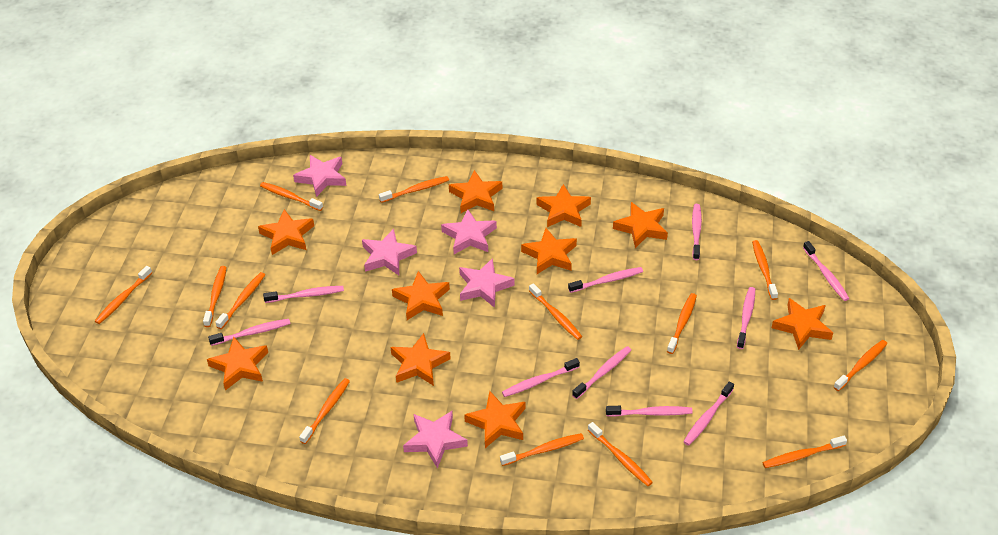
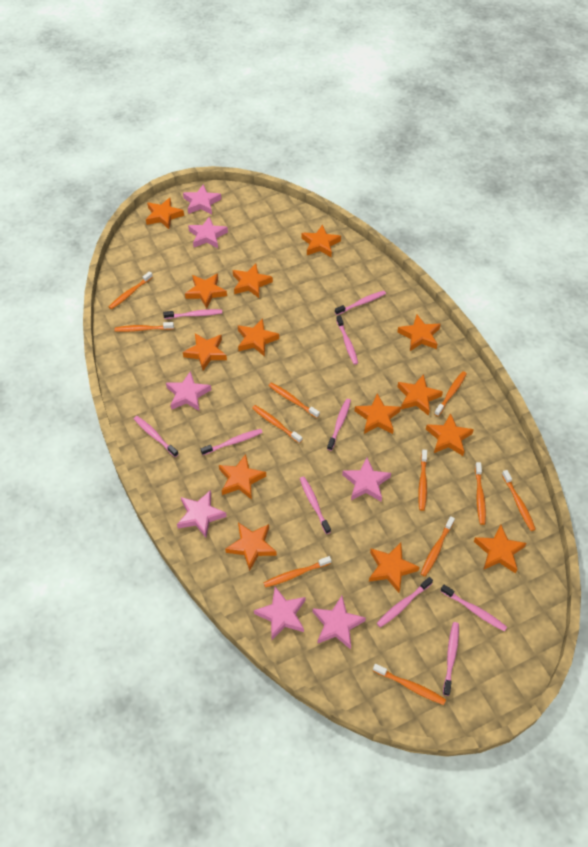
orange star: [207,337,268,390] [258,209,314,255] [390,333,451,386] [392,271,450,320] [449,170,502,213] [464,391,525,448] [521,228,577,274] [536,184,591,227] [613,202,668,248] [772,298,833,350] = 10 -> [146,198,184,229] [183,333,227,371] [185,274,227,308] [219,454,266,499] [225,523,277,571] [233,264,273,298] [238,318,279,357] [301,224,341,257] [354,393,401,434] [369,543,420,593] [397,374,443,416] [398,314,441,351] [426,413,474,456] [474,524,527,574] = 14
orange toothbrush: [95,266,152,324] [203,266,227,327] [215,272,265,329] [260,182,323,211] [299,378,350,444] [379,176,449,203] [500,433,584,466] [529,283,582,340] [588,422,653,486] [667,293,697,354] [752,240,778,300] [762,436,847,468] [834,340,887,391] = 13 -> [109,271,153,310] [115,322,174,332] [252,405,302,443] [263,556,332,588] [268,383,320,418] [373,664,446,705] [418,450,427,511] [421,516,455,577] [434,371,467,416] [475,462,486,525] [502,470,536,531] = 11
pink star: [293,155,346,197] [362,229,417,275] [403,411,468,468] [441,209,497,254] [459,258,515,308] = 5 -> [166,371,211,411] [177,490,227,538] [183,184,221,214] [188,217,228,248] [254,587,305,640] [313,596,366,649] [342,457,391,501] = 7

